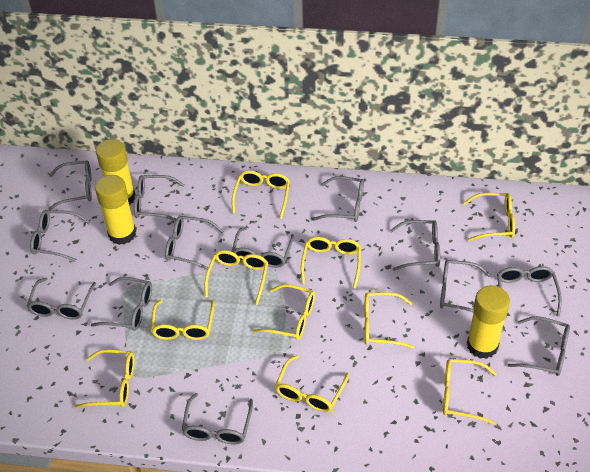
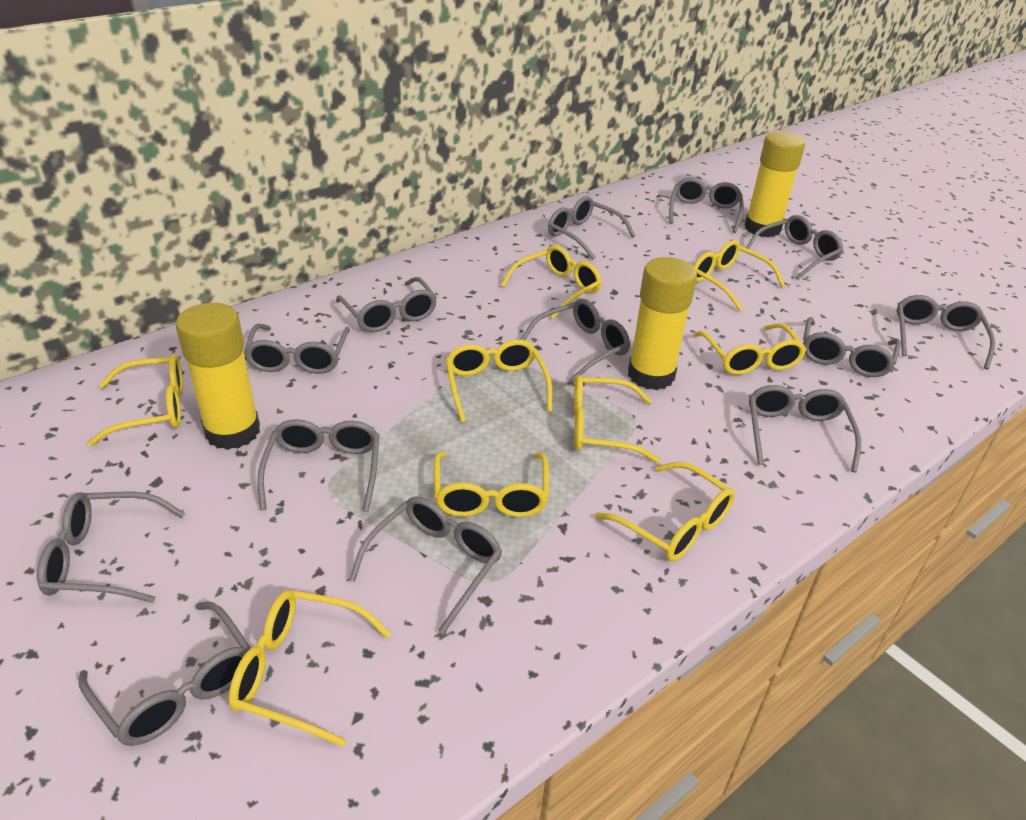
yellow glasses: [75,349,134,408] [151,300,214,340] [205,250,268,305] [232,170,290,219] [253,284,315,340] [275,355,349,412] [301,237,361,288] [365,292,415,349] [443,359,497,425] [463,193,515,241] = 10 -> [87,354,183,446] [229,590,391,747] [434,452,549,517] [446,339,552,423] [501,245,602,319] [574,375,660,463] [595,462,735,561] [693,240,785,311] [694,323,807,375] = 9

